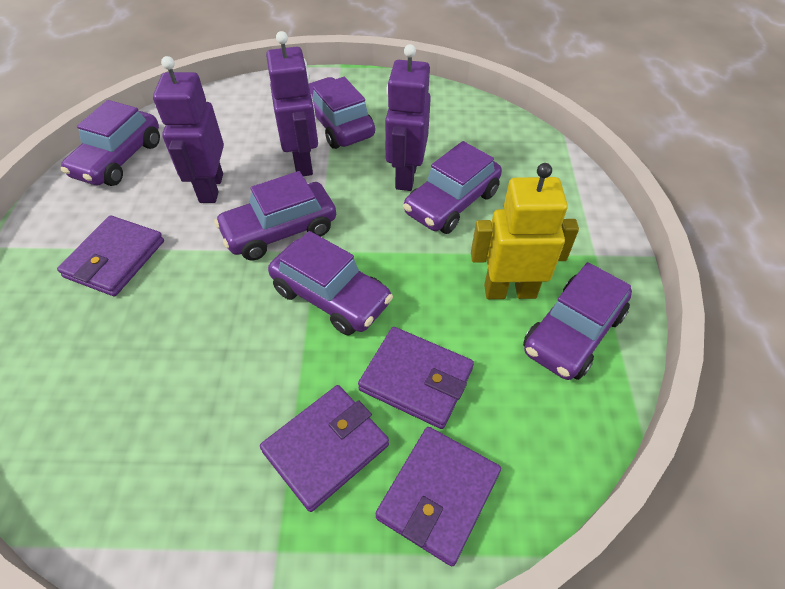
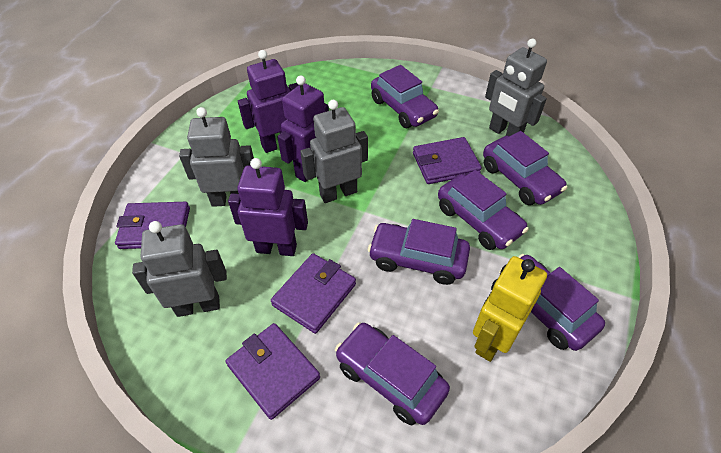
grey robot: none = 0 -> [132,221,227,317] [179,107,254,207] [300,100,368,203] [485,39,547,136] = 4

